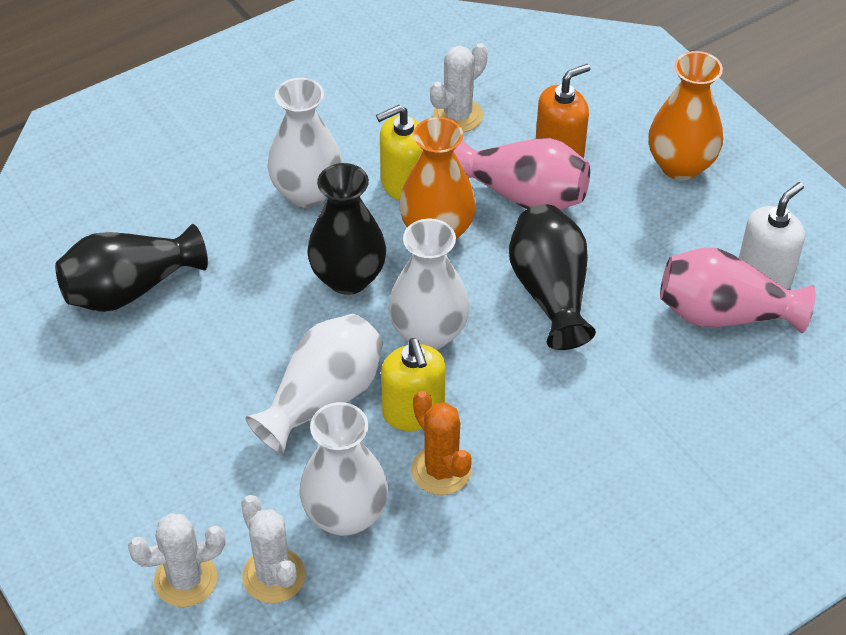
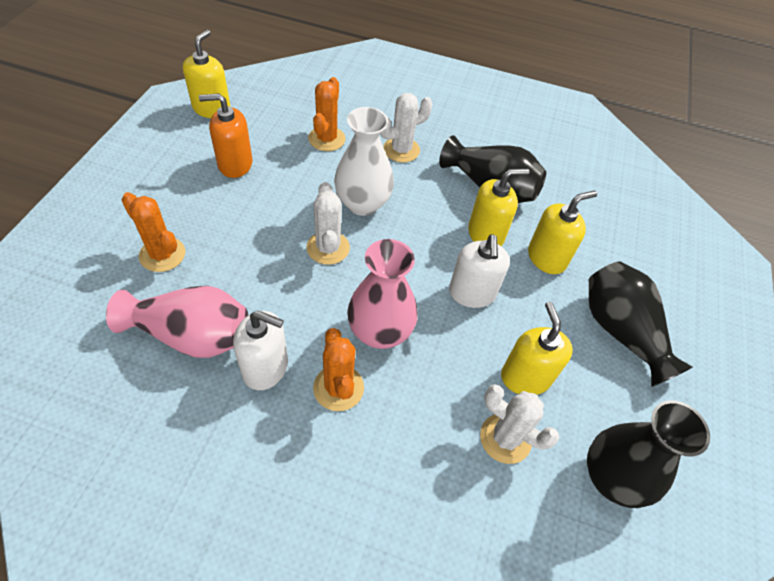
orange cactus: [411,391,472,495] = 1 -> [122,192,185,272] [308,77,346,151] [313,328,364,411] = 3
orange vase: [399,117,476,239] [648,51,723,180] = 2 -> none = 0
white soap dispenser: [739,182,805,289] = 1 -> [233,311,288,390] [449,234,510,308] = 2
white vase: [245,314,383,454] [267,78,343,207] [299,402,388,536] [389,218,470,350] = 4 -> [334,107,394,216] = 1
yellow soap dispenser: [376,105,423,201] [381,338,446,431] = 2 -> [183,30,231,118] [468,168,529,246] [501,302,573,395] [528,191,597,274] = 4

